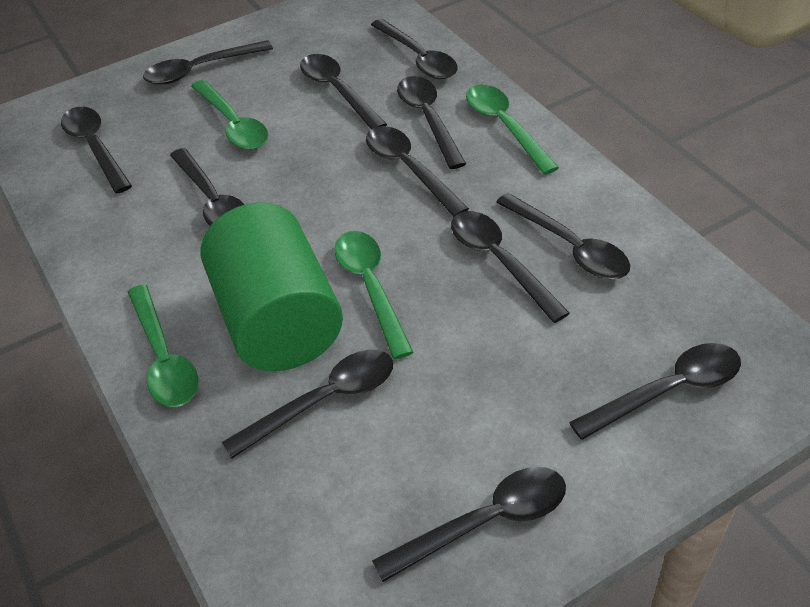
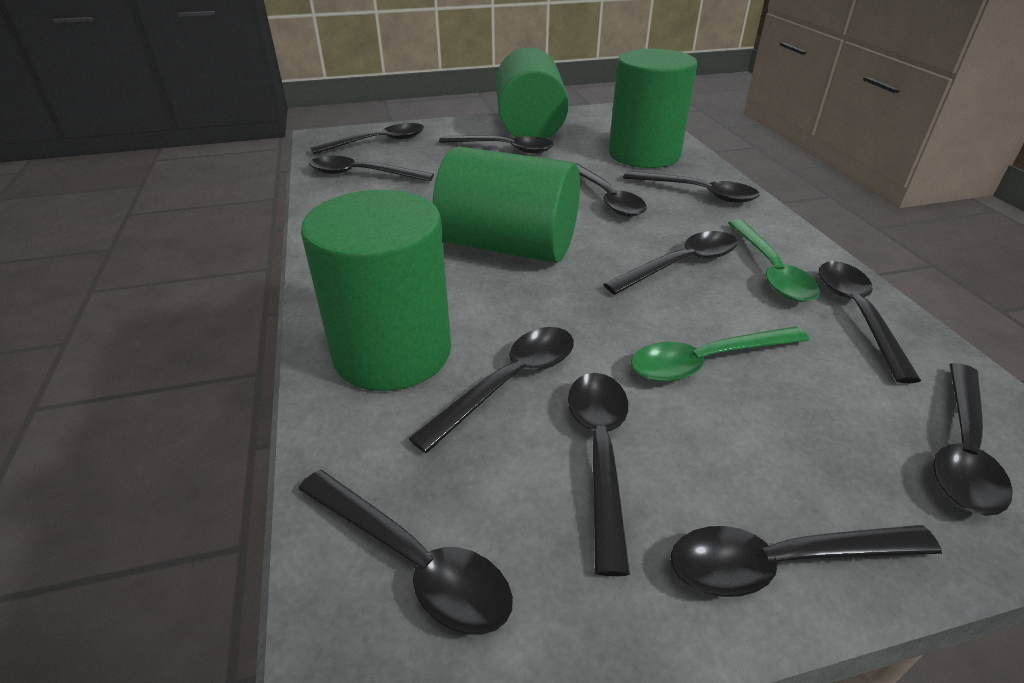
green cylinder: [201,202,343,371] = 1 -> [301,190,451,391] [433,146,580,263] [496,47,569,139] [609,49,697,168] = 4
green spoon: [128,284,198,407] [191,80,268,150] [334,231,413,359] [466,85,559,175] = 4 -> [631,326,809,382] [728,219,820,302] = 2

